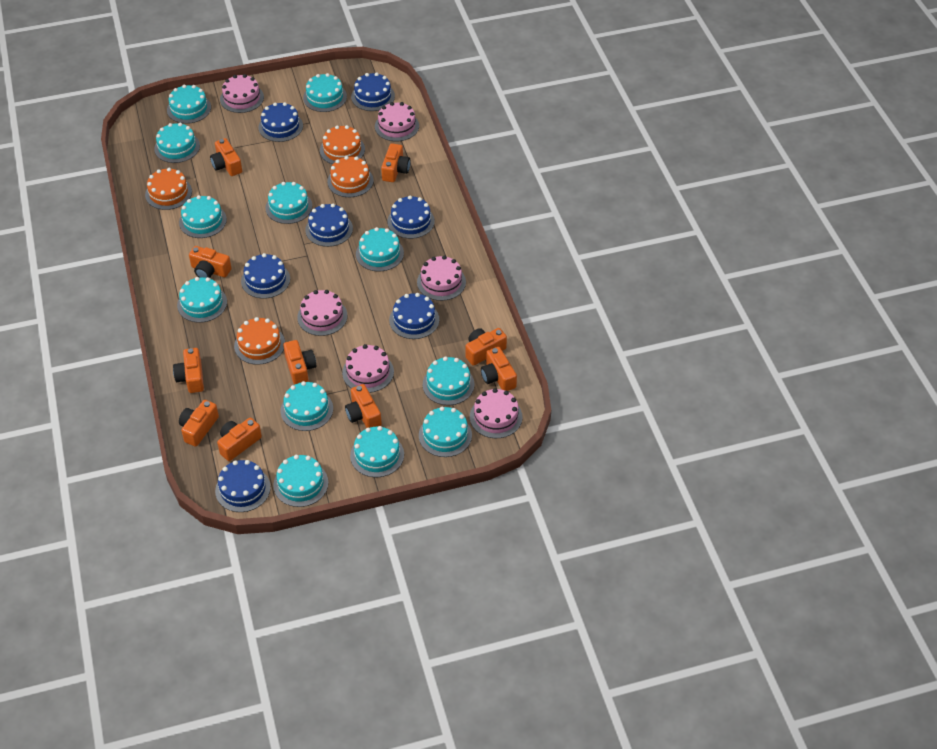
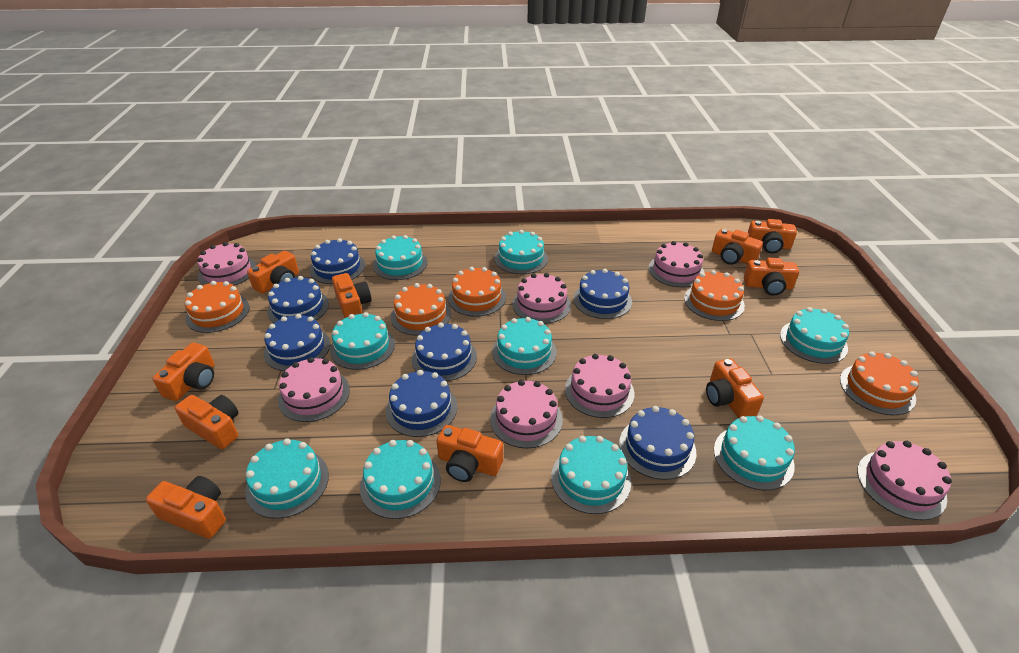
orange cake: [145,168,192,210] [234,317,285,365] [320,125,365,164] [327,156,374,197] = 4 -> [185,281,249,333] [391,283,451,336] [448,267,506,317] [684,270,745,321] [840,351,919,415] = 5
pink cake: [220,74,264,113] [297,290,347,336] [342,344,394,393] [375,102,419,141] [417,255,466,301] [470,388,523,438] = 6 -> [197,242,256,286] [278,357,350,422] [490,380,563,448] [512,273,571,324] [565,354,635,418] [648,241,704,287] [857,441,952,520] = 7
turquoise cake: [154,123,200,163] [167,85,211,124] [177,277,227,323] [179,195,227,238] [265,182,312,224] [273,455,328,507] [281,381,333,431] [303,73,347,112] [350,426,404,477] [356,227,404,271] [419,406,472,457] [423,356,474,405] = 12 -> [245,438,329,519] [330,312,395,370] [360,440,441,519] [373,235,428,280] [492,317,557,375] [495,230,548,274] [551,436,631,514] [714,415,795,490] [780,307,849,364] = 9

